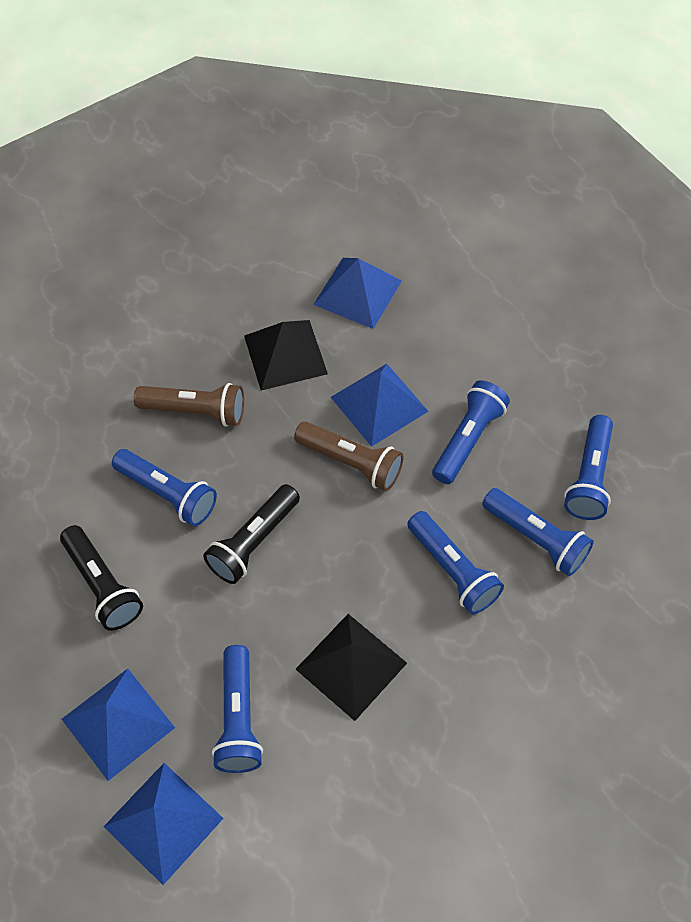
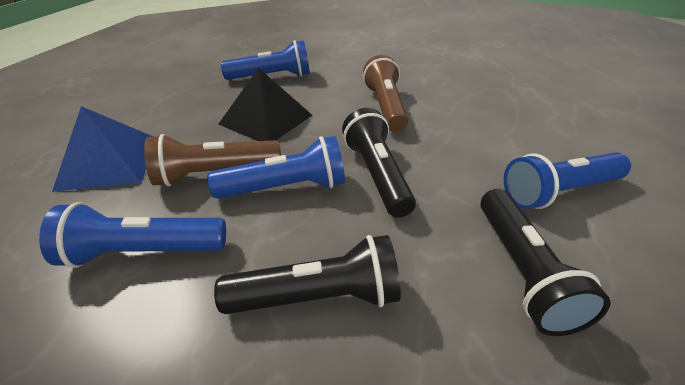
black flashlight: [60,525,143,631] [203,484,300,584] = 2 -> [214,235,401,314] [342,108,416,218] [480,189,610,336] = 3
black pyramid: [244,320,328,391] [296,614,407,721] = 2 -> [219,68,312,141] = 1
blue flashlight: [112,449,217,526] [212,645,263,773] [407,511,504,614] [432,380,510,484] [482,488,594,576] [564,415,613,520] = 6 -> [39,202,226,268] [207,136,345,199] [221,40,310,80] [504,152,631,209] = 4
blue pyramid: [62,669,175,781] [103,763,223,885] [313,258,402,329] [331,364,429,447] = 4 -> [52,106,153,192] = 1

